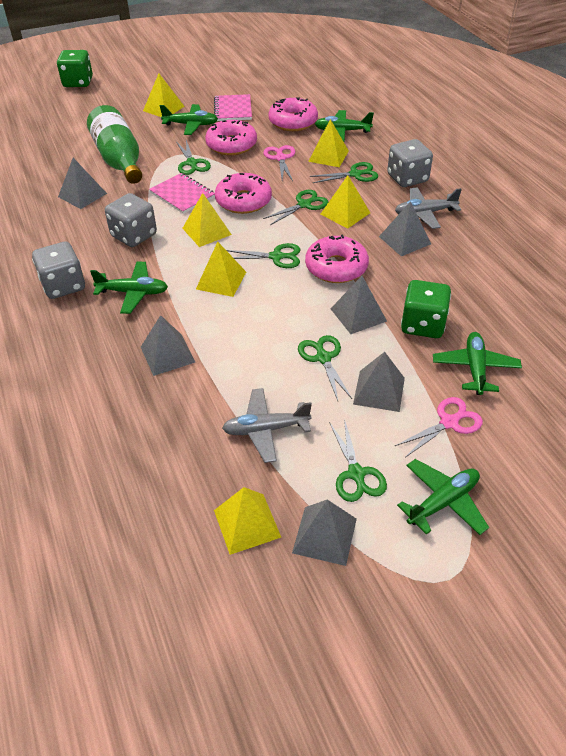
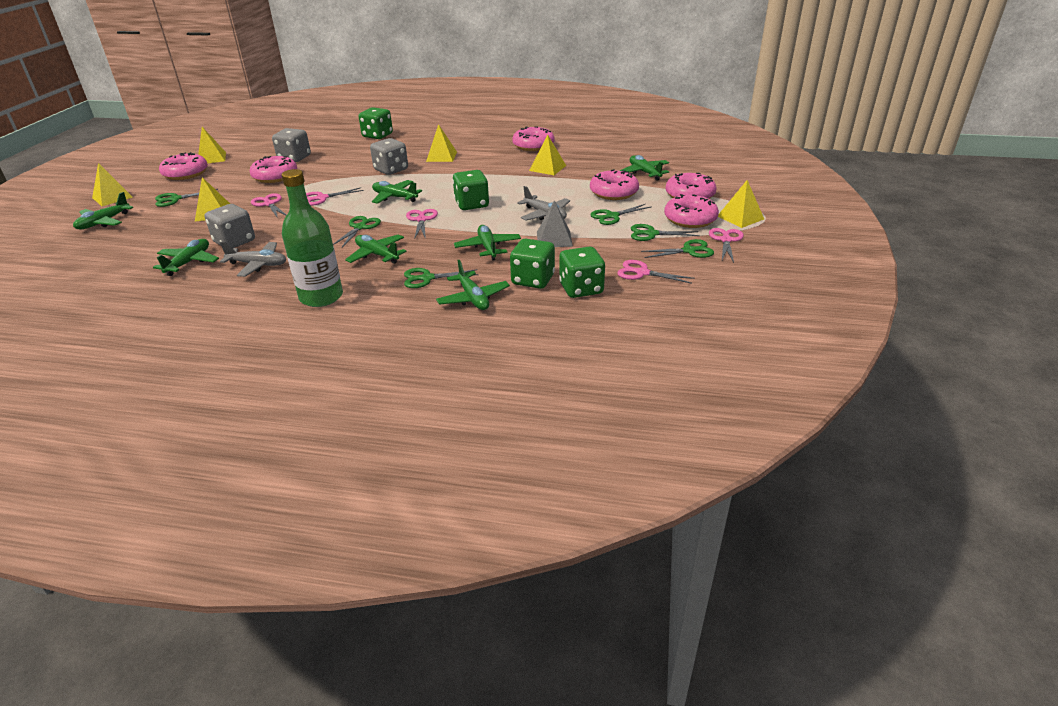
green dice: [57,50,93,87] [401,280,451,338] = 2 -> [359,107,393,139] [453,170,489,210] [510,239,555,289] [559,246,605,298] = 4
green plane: [90,261,168,314] [160,104,218,135] [315,110,374,142] [397,459,489,535] [433,332,522,395] = 5 -> [73,192,133,229] [153,239,219,276] [345,234,407,264] [372,180,422,204] [436,260,510,310] [454,225,521,261] [620,155,669,181] = 7
grey pyramid: [58,158,107,209] [141,315,195,376] [292,500,357,566] [331,276,387,334] [353,352,405,412] [379,201,431,256] = 6 -> [537,200,573,247] = 1
pink donut: [205,120,257,155] [215,173,272,214] [268,97,318,131] [305,235,369,283] = 4 -> [159,152,208,180] [250,156,297,183] [512,126,555,151] [590,169,639,200] [664,194,719,228] [666,173,716,199] = 6
pink notebook: [149,173,215,214] [214,94,252,121] = 2 -> none = 0
pink scissors: [263,145,295,181] [395,397,483,458] = 2 -> [251,193,286,218] [306,188,364,206] [406,209,438,239] [617,260,695,284] [709,228,744,263] = 5

